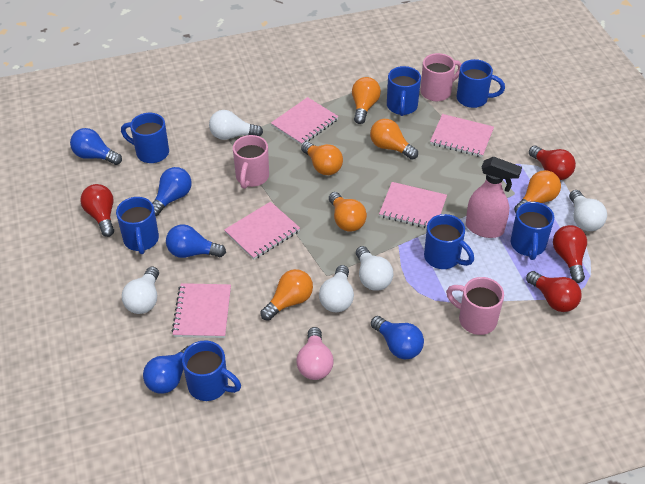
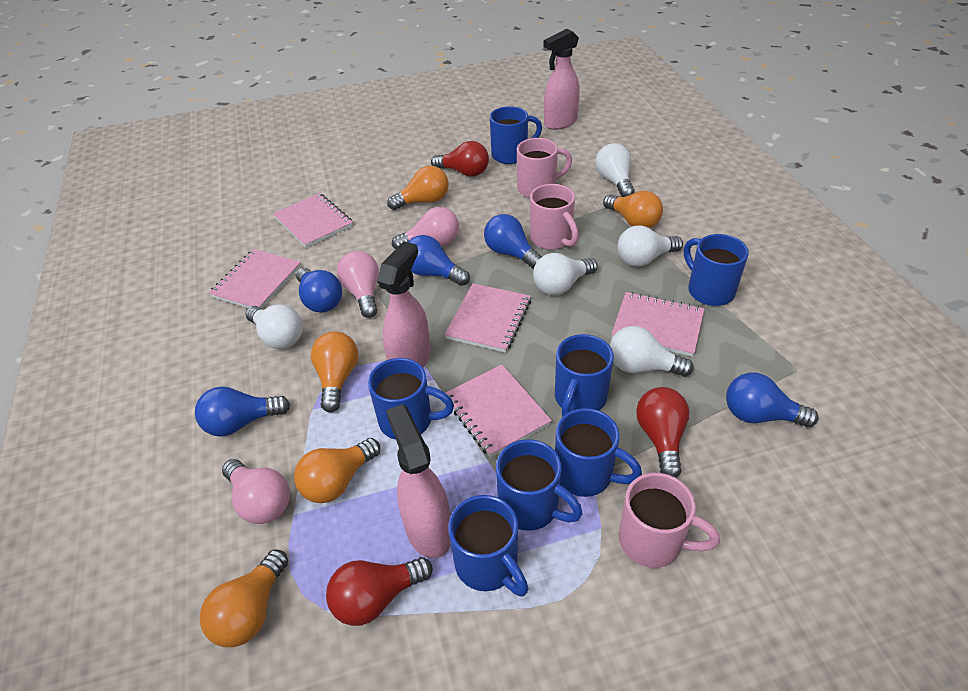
orange light bulb: [260,269,313,321] [301,142,343,175] [329,192,367,232] [352,77,381,124] [370,119,418,160] [514,170,561,213] = 6 -> [200,549,288,647] [294,438,380,503] [311,331,358,412] [387,166,449,210] [603,191,663,228] = 5
pink light bulb: [296,327,334,380] = 1 -> [222,459,290,524] [337,251,379,318] [392,207,459,249] = 3
pink spray bottle: [466,157,522,238] = 1 -> [377,241,431,368] [386,404,451,558] [544,29,580,130] = 3
red light bulb: [81,184,114,237] [526,271,581,312] [529,146,576,180] [553,225,587,283] = 4 -> [326,557,433,626] [431,141,489,177] [636,387,690,478] = 3

